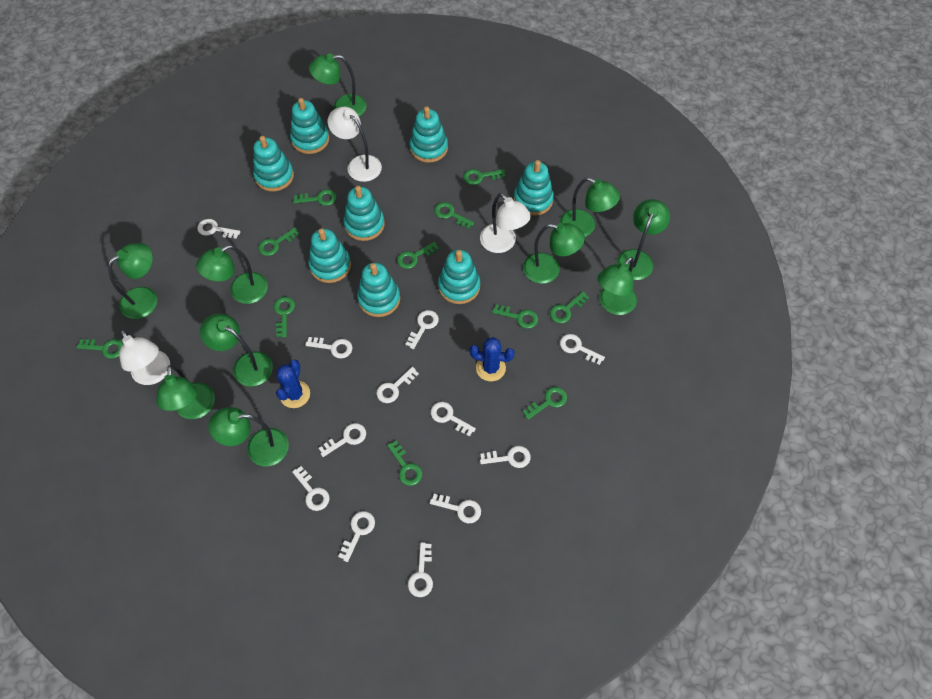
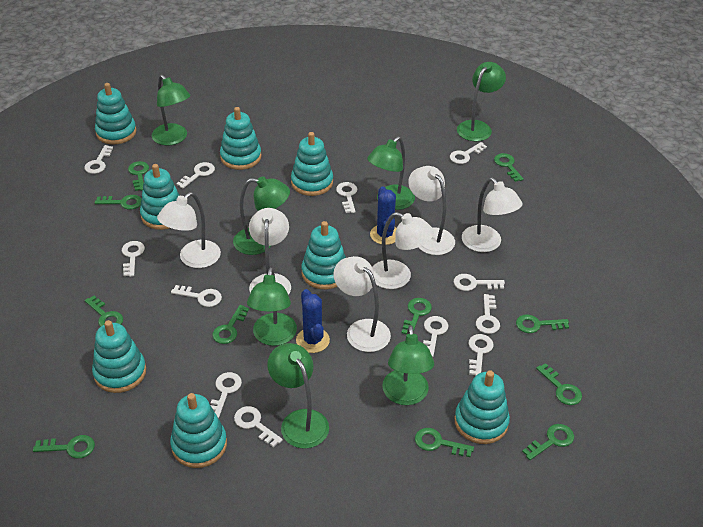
green lamp: [108,243,157,319] [156,365,215,419] [196,245,268,304] [200,313,273,387] [208,407,289,466] [309,53,367,117] [523,223,585,284] [560,177,620,237] [598,257,637,315] [617,199,670,280] = 10 -> [152,75,191,145] [233,176,290,255] [247,267,297,346] [267,343,329,449] [367,136,415,210] [382,325,434,405] [457,62,506,141] = 7
white lamp: [119,329,170,385] [328,107,382,182] [480,193,531,253] = 3 -> [157,192,221,268] [249,208,291,295] [333,256,391,352] [372,212,434,289] [408,166,455,255] [462,178,522,252] = 6

